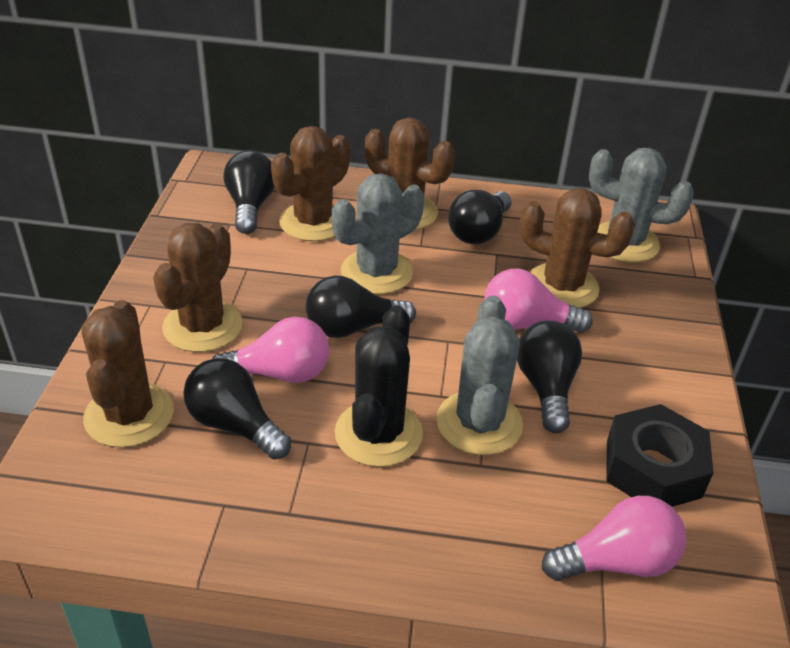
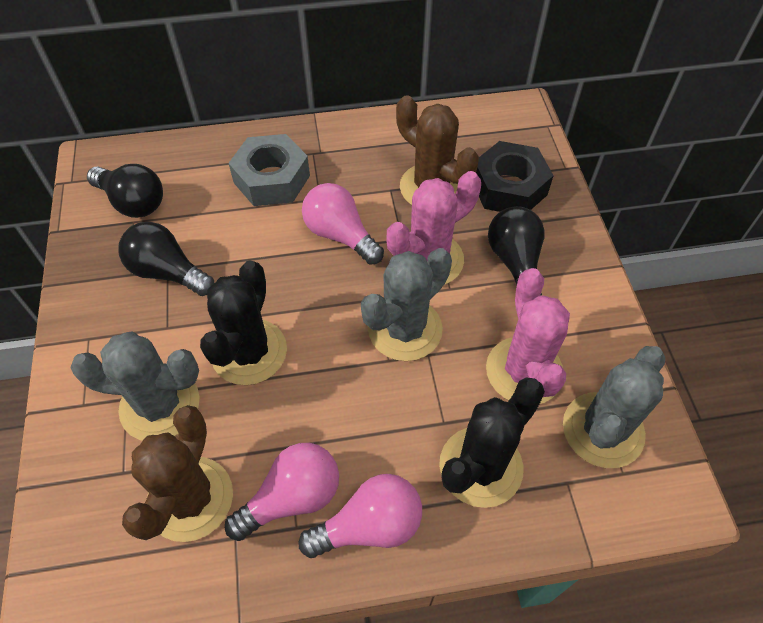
black cactus: [335,305,423,467] = 1 -> [200,260,287,385] [439,377,545,508] = 2
black light bulb: [183,358,291,460] [223,150,275,234] [306,275,416,338] [448,190,512,244] [517,320,582,433] = 5 -> [87,164,163,218] [118,222,214,296] [488,206,545,295] = 3
brown cactus: [82,300,174,448] [153,223,243,352] [271,126,350,241] [365,117,455,230] [520,188,635,308] = 5 -> [122,405,233,542] [396,95,479,205] = 2
grey nut: none = 0 -> [228,134,310,206] = 1
pink cactus: none = 0 -> [387,171,481,285] [486,268,570,404] = 2

